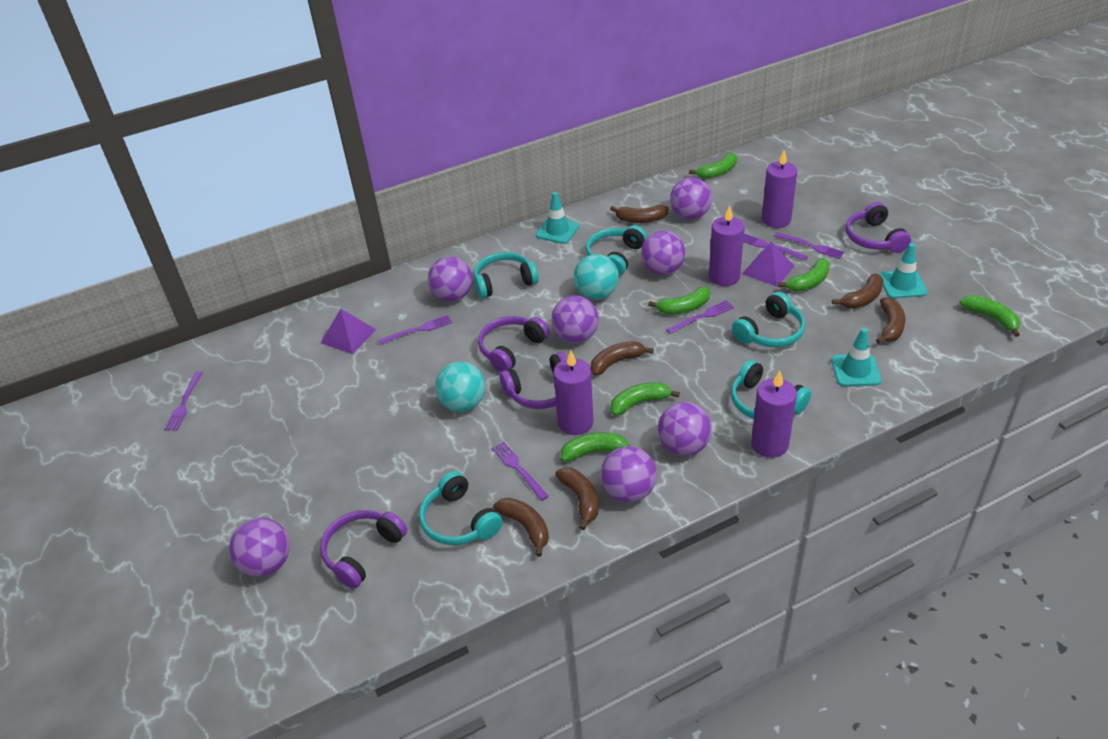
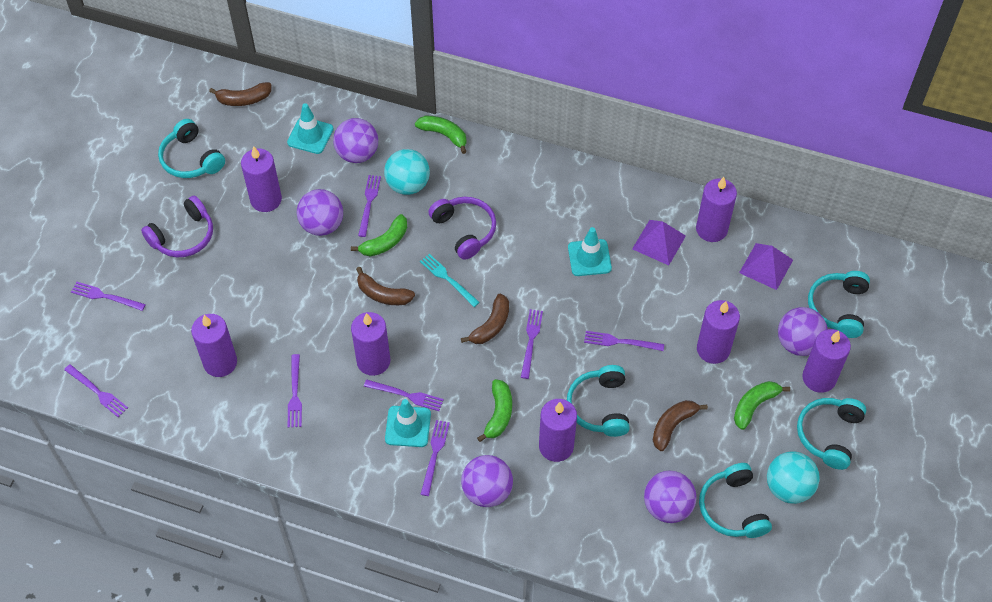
brown banana: [493,498,549,557] [555,467,599,530] [591,341,654,376] [610,205,669,223] [832,274,883,309] [876,297,906,344] = 6 -> [209,82,272,106] [356,267,415,305] [461,294,509,344] [653,400,708,451] = 4
green banana: [561,432,630,462] [611,382,680,415] [648,286,710,314] [689,153,737,179] [778,258,830,292] [960,295,1020,337] = 6 -> [351,214,407,257] [415,116,467,154] [477,379,512,442] [734,381,790,430] = 4
purple ball: [229,518,290,577] [428,257,473,301] [551,295,599,343] [601,446,657,503] [641,230,685,275] [658,402,712,456] [670,177,712,219] = 7 -> [297,189,343,236] [333,118,378,163] [461,455,513,507] [644,471,697,523] [778,307,828,356] = 5
purple candle: [553,350,594,435] [709,205,744,286] [751,371,797,458] [762,150,797,228] = 4 -> [191,314,237,377] [241,146,282,212] [351,312,391,376] [539,399,577,462] [696,177,737,242] [697,300,740,364] [802,329,851,393] = 7
purple fork: [164,371,203,430] [378,315,452,345] [492,442,549,501] [666,300,734,334] [743,234,808,261] [774,232,844,259] = 6 -> [64,364,128,417] [71,282,146,311] [288,354,302,428] [358,175,381,237] [364,379,444,411] [420,420,450,496] [521,309,543,379] [584,331,664,351] = 8
purple headphones: [320,510,407,589] [478,316,549,372] [500,352,568,409] [846,202,911,253] = 4 -> [141,196,213,257] [428,197,496,260] = 2
turquoise fork: none = 0 -> [420,254,480,307] = 1

